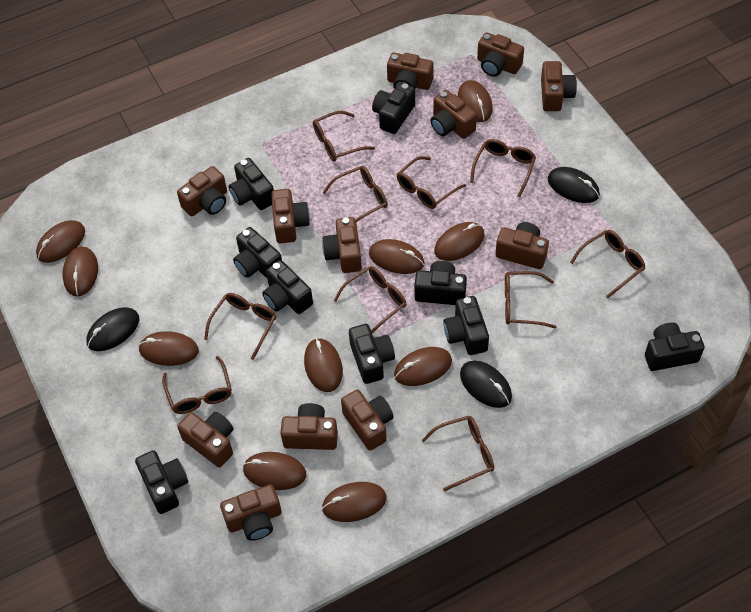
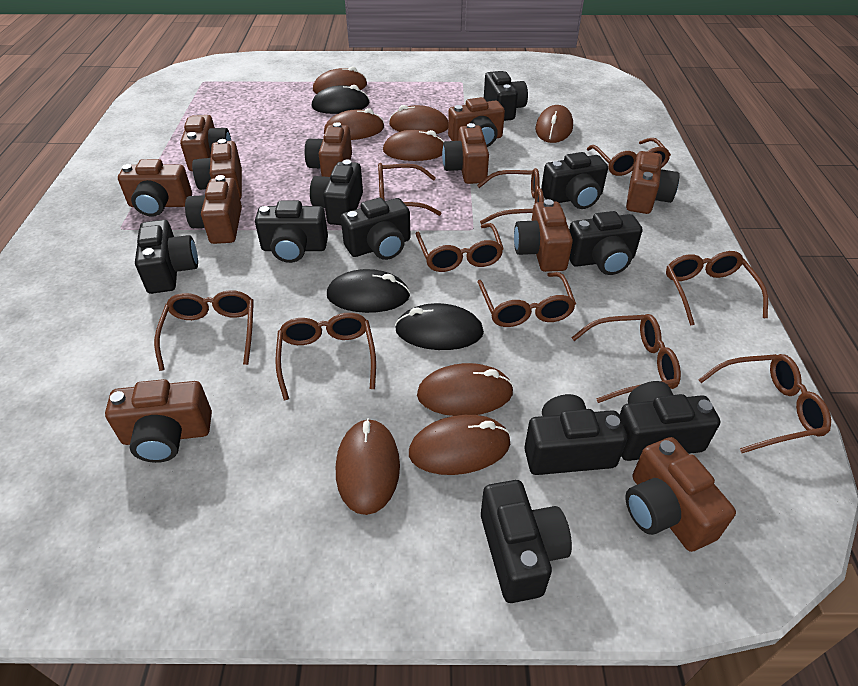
black camera: [135,450,188,514] [229,158,274,210] [233,227,282,278] [262,260,313,314] [349,324,395,384] [372,83,415,134] [414,261,467,305] [443,296,489,355] [645,323,705,371] = 9 -> [135,220,198,294] [255,201,328,263] [310,159,363,225] [341,198,411,260] [481,480,572,603] [484,71,528,121] [524,394,627,475] [541,152,608,209] [569,211,642,275] [620,381,720,461] = 10
brown camera: [177,166,227,216] [178,412,233,467] [220,484,282,541] [271,189,310,243] [281,403,338,450] [322,217,362,273] [341,390,393,451] [387,53,434,90] [431,90,477,139] [477,32,524,77] [495,222,549,269] [541,61,577,111] = 12 -> [105,379,212,463] [118,159,192,217] [180,115,231,171] [185,175,242,244] [192,139,242,199] [305,122,352,177] [442,123,489,184] [448,97,505,147] [514,199,573,272] [625,437,736,552] [626,151,680,214] = 11
brown mouse: [36,220,85,263] [63,247,98,296] [138,331,199,366] [243,452,306,490] [304,338,343,392] [322,482,387,522] [369,239,424,274] [394,347,452,386] [434,222,485,261] [458,80,493,122] = 10 -> [313,67,367,94] [324,108,384,140] [336,418,400,515] [383,129,444,161] [389,105,448,134] [409,415,511,475] [417,363,514,416] [535,105,573,143] = 8

